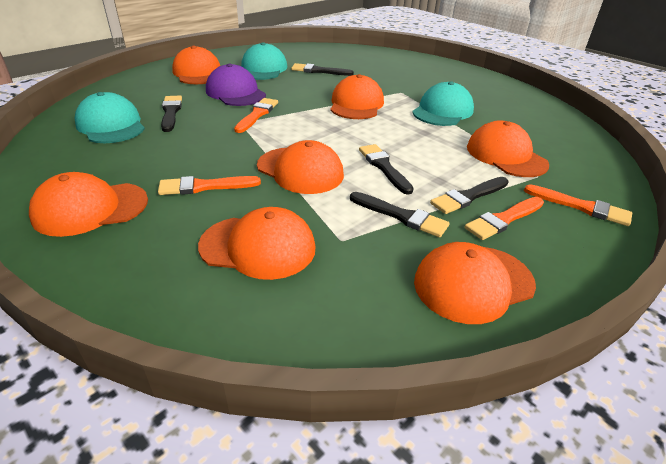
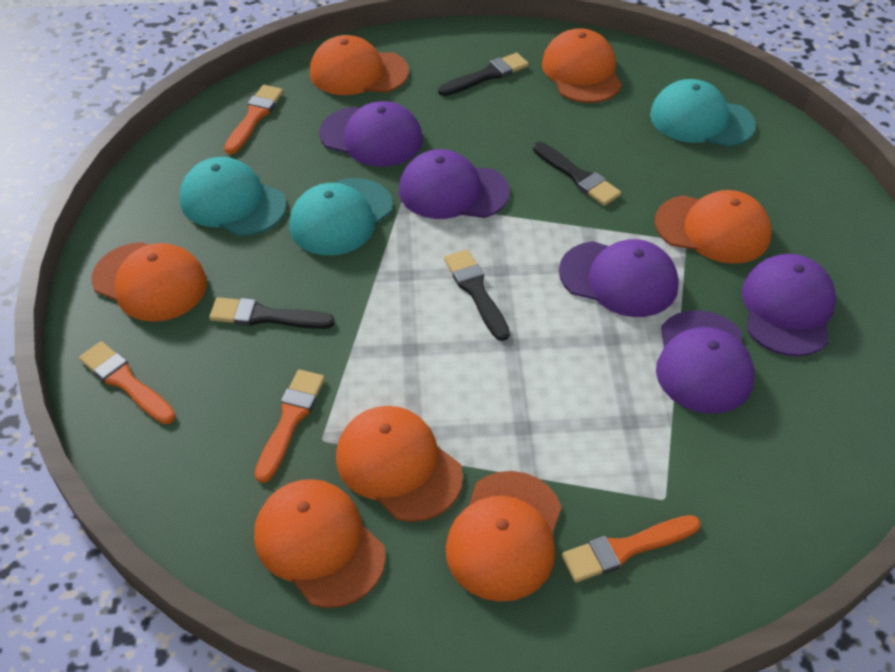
black brush: [161,95,182,132] [291,63,354,76] [350,192,450,237] [359,144,414,195] [430,177,509,214] = 5 -> [209,297,335,329] [438,53,529,96] [444,249,510,341] [533,142,621,206] = 4
purple cap: [206,64,266,106] = 1 -> [319,101,423,167] [399,149,510,219] [559,239,679,317] [656,310,755,414] [742,254,836,356] = 5

